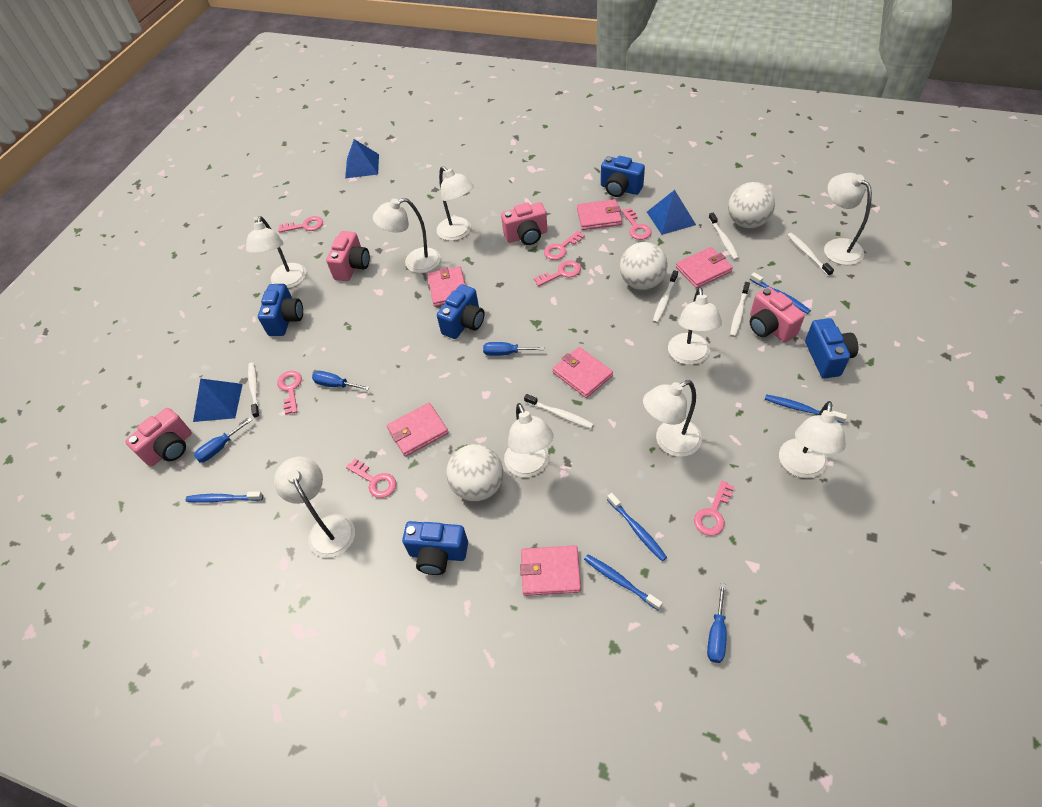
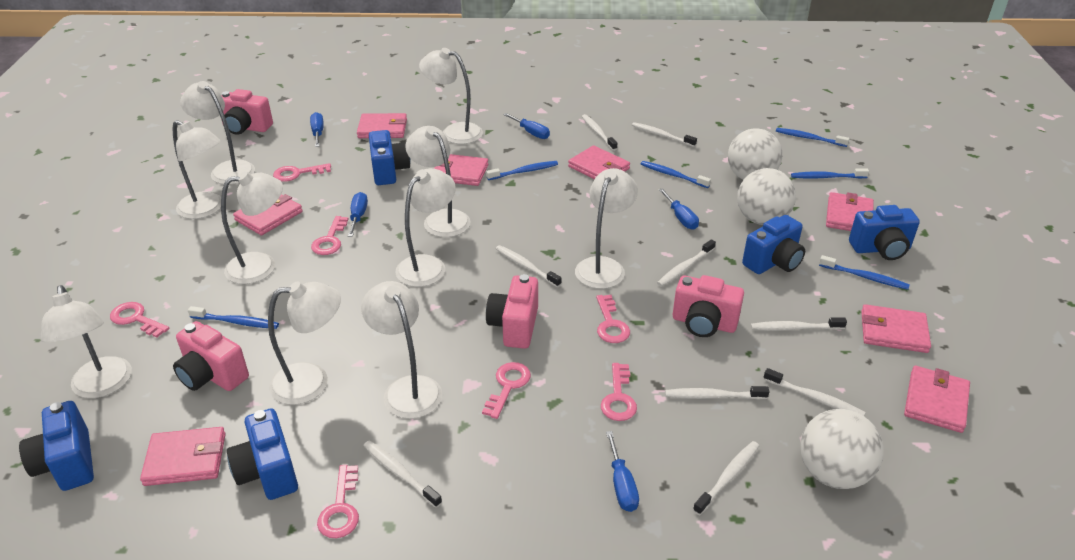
blue pyramid: [193,378,243,422] [345,139,379,178] [647,190,696,235] = 3 -> none = 0
blue screwdriver: [194,418,252,462] [312,371,370,390] [483,342,544,356] [707,583,727,663] = 4 -> [310,112,324,147] [348,192,368,237] [503,113,550,139] [606,431,639,512] [659,188,699,230] = 5
blue toothbrush: [186,491,263,503] [584,555,662,610] [607,493,667,561] [750,272,811,314] [765,394,847,423] = 5 -> [188,306,279,329] [486,161,558,180] [641,161,711,188] [776,128,849,147] [791,168,869,178] [819,255,910,290] = 6
pink wallet: [387,403,448,457] [427,266,465,307] [520,545,581,596] [552,347,613,398] [577,199,622,230] [676,247,733,288] = 6 -> [140,427,226,486] [233,194,303,235] [357,113,407,138] [434,154,489,186] [568,145,630,179] [826,192,874,231] [861,304,931,353] [904,366,970,433] = 8
white lamp: [246,216,306,289] [274,457,355,558] [373,198,441,273] [437,166,474,241] [504,403,554,477] [643,380,702,457] [668,287,722,365] [779,401,846,478] [824,173,872,265] = 9 -> [40,285,132,398] [173,120,221,219] [180,81,255,185] [221,171,283,284] [268,281,341,405] [361,281,442,419] [395,168,456,287] [405,126,471,237] [419,48,483,144] [575,168,638,289] = 10
white toothbrush: [248,362,260,418] [524,394,594,429] [653,270,678,323] [709,212,739,260] [730,282,750,337] [788,233,834,276] = 6 -> [364,440,442,508] [496,245,562,287] [582,114,617,151] [632,122,697,147] [657,239,716,287] [665,386,769,399] [693,441,759,515] [751,317,847,331] [763,368,865,416] = 9

